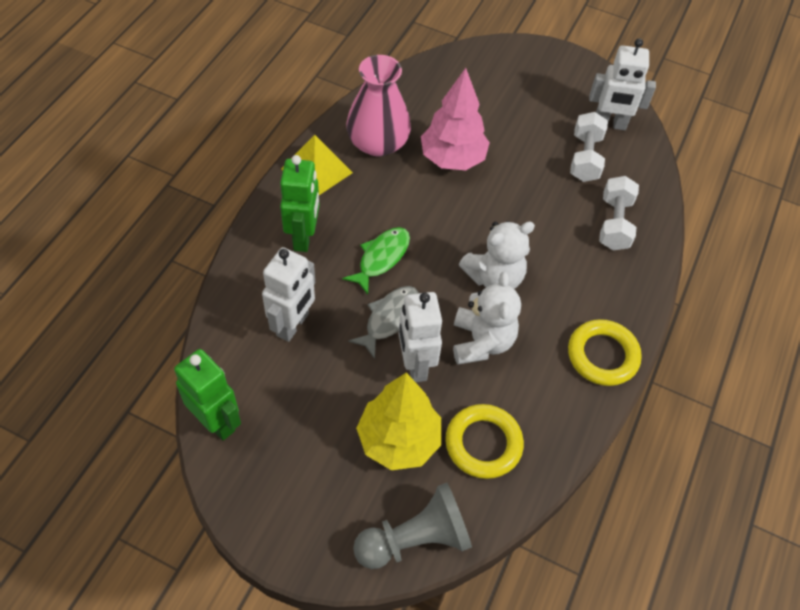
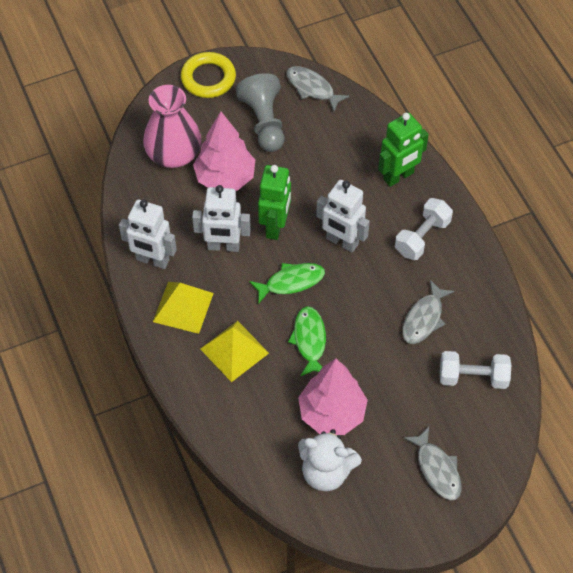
green fish: [342,227,410,295] = 1 -> [249,263,325,304] [288,306,326,376] = 2
grey fish: [348,286,419,359] = 1 -> [286,66,350,111] [402,280,454,344] [404,427,462,500] = 3
pink tree: [421,68,490,170] = 1 -> [193,111,255,191] [298,359,368,435] = 2
white teddy bear: [453,272,521,365] [459,221,535,289] = 2 -> [298,429,362,491] = 1
yellow pyramid: [281,135,353,195] = 1 -> [153,282,214,334] [200,321,269,382] = 2
yellow ring: [445,404,524,479] [568,319,642,386] = 2 -> [181,52,236,98] = 1
yellow tree: [356,373,441,470] = 1 -> none = 0

